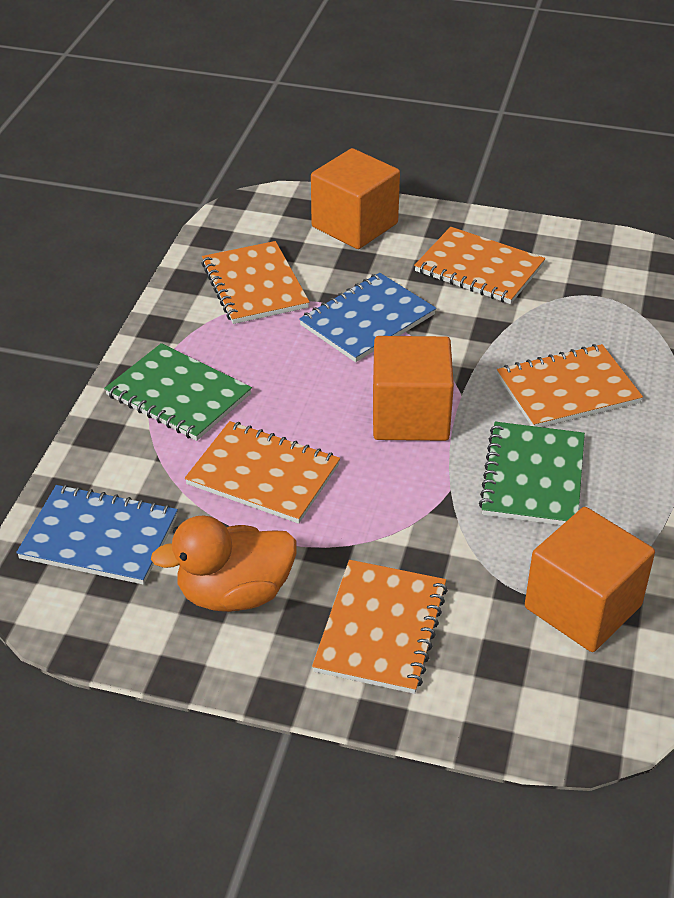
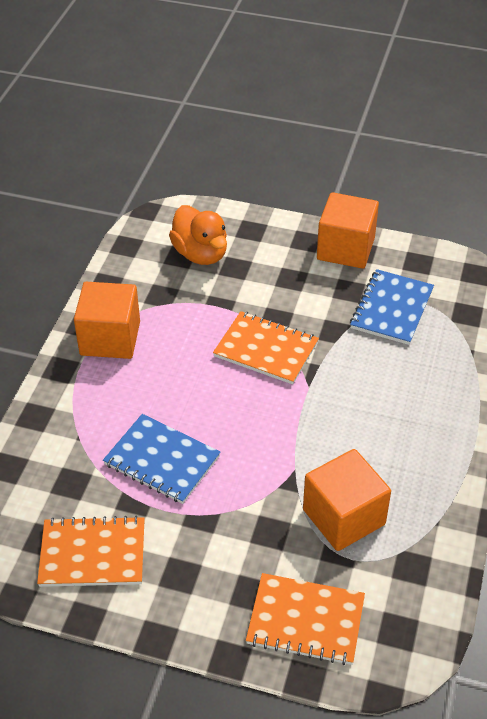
green notebook: [104,343,252,441] [479,422,585,525] = 2 -> none = 0
orange notebook: [185,421,340,524] [201,241,310,324] [312,560,448,694] [414,227,545,304] [497,344,643,427] = 5 -> [37,516,145,587] [213,311,319,385] [246,573,365,665] = 3

